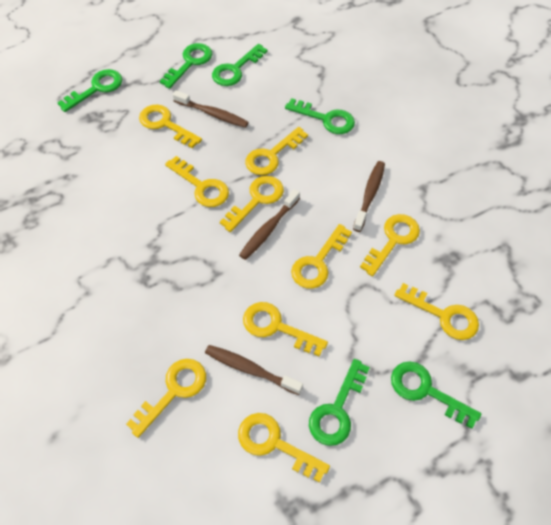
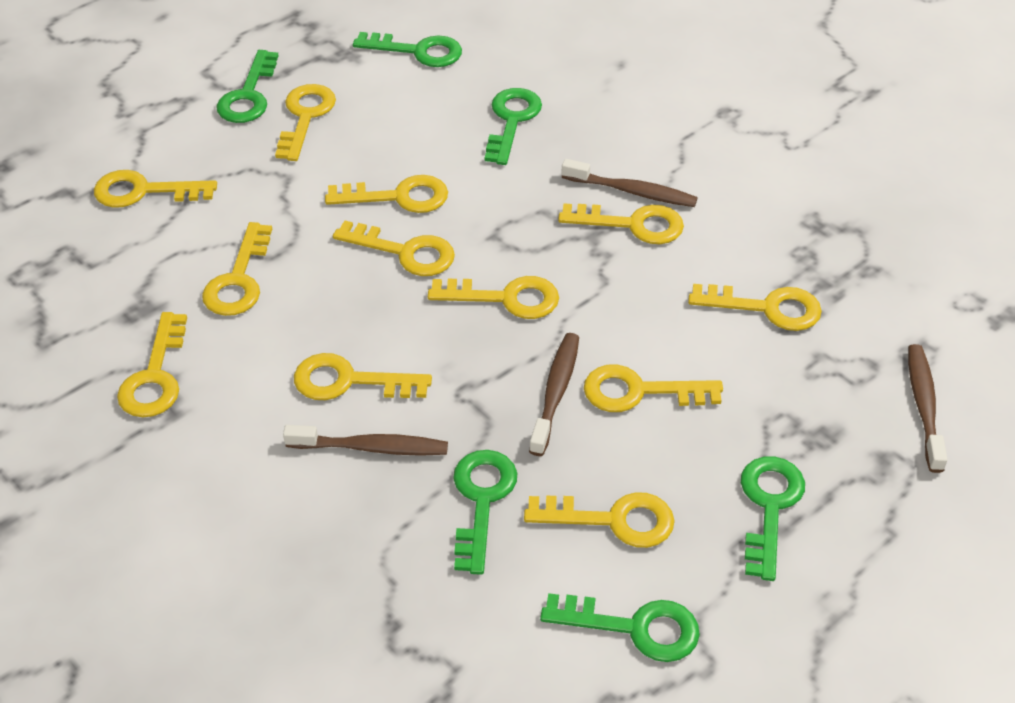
yellow key: [126,359,206,438] [139,105,202,148] [165,156,229,207] [220,176,284,232] [238,413,330,483] [243,302,328,357] [245,127,308,175] [291,224,352,289] [360,214,420,276] [394,283,479,340] = 10 -> [94,170,217,208] [117,312,187,417] [202,222,272,316] [275,84,336,161] [294,353,432,400] [325,175,448,213] [333,221,455,276] [428,276,559,319] [524,492,674,548] [558,203,684,244] [584,365,723,412] [688,284,822,331] = 12

